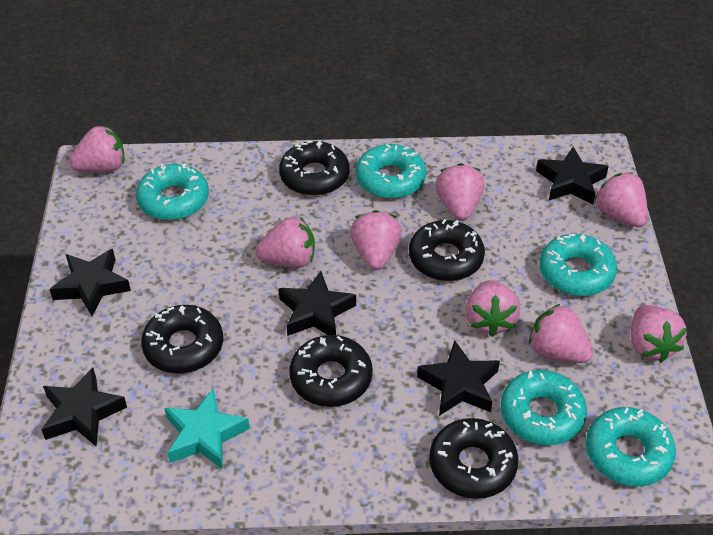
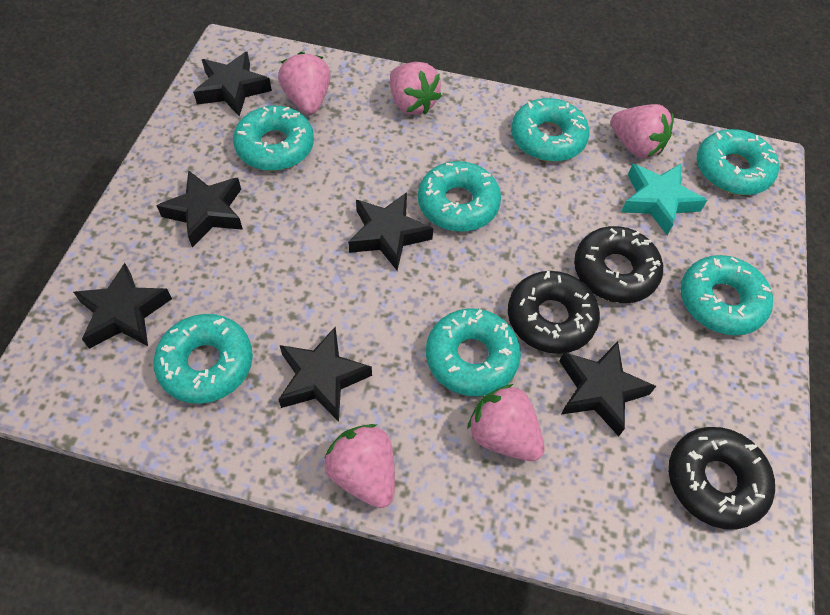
black donut: [141,305,223,374] [279,141,350,196] [289,335,373,407] [409,219,485,281] [429,418,518,499] = 5 -> [508,271,600,354] [574,226,663,303] [668,427,775,529] = 3
black star: [41,367,127,447] [50,249,131,316] [279,271,356,336] [417,340,500,416] [536,147,609,205] = 5 -> [73,263,172,349] [156,170,243,248] [193,52,272,116] [278,327,372,422] [348,192,433,271] [559,341,656,436] = 6
pink strawberry: [69,125,124,172] [255,217,315,268] [350,210,401,270] [435,163,485,221] [465,280,520,337] [529,304,593,363] [594,173,648,227] [631,305,687,362] = 8 -> [278,52,331,115] [324,424,395,508] [390,62,442,115] [467,384,545,461] [610,104,674,158] = 5
turquoise donut: [136,164,209,220] [356,144,426,199] [500,370,587,445] [539,234,617,296] [586,407,676,486] = 5 -> [153,314,253,404] [233,105,314,171] [418,161,501,232] [426,308,521,396] [511,98,590,162] [680,255,773,335] [697,129,779,195] = 7

